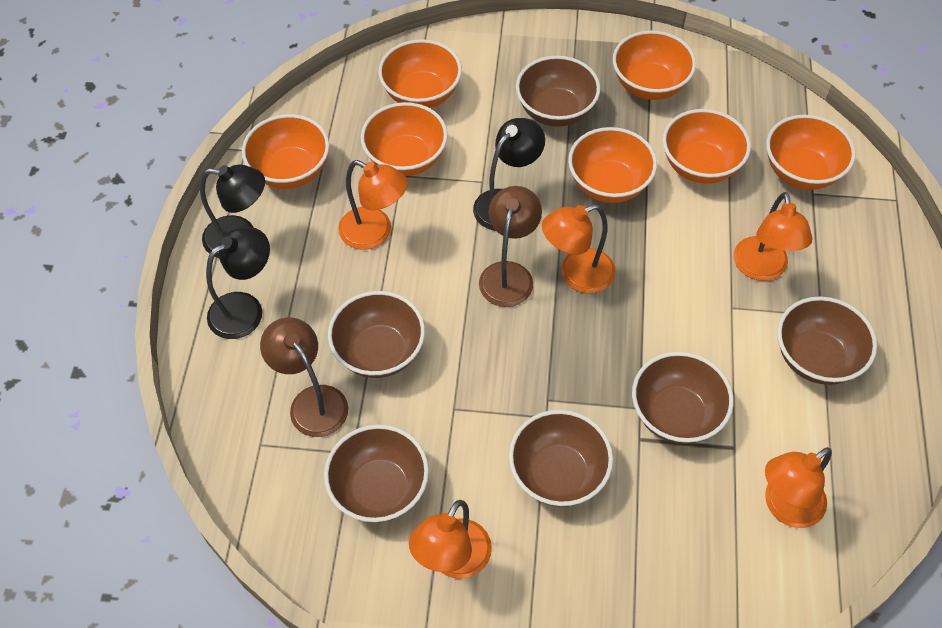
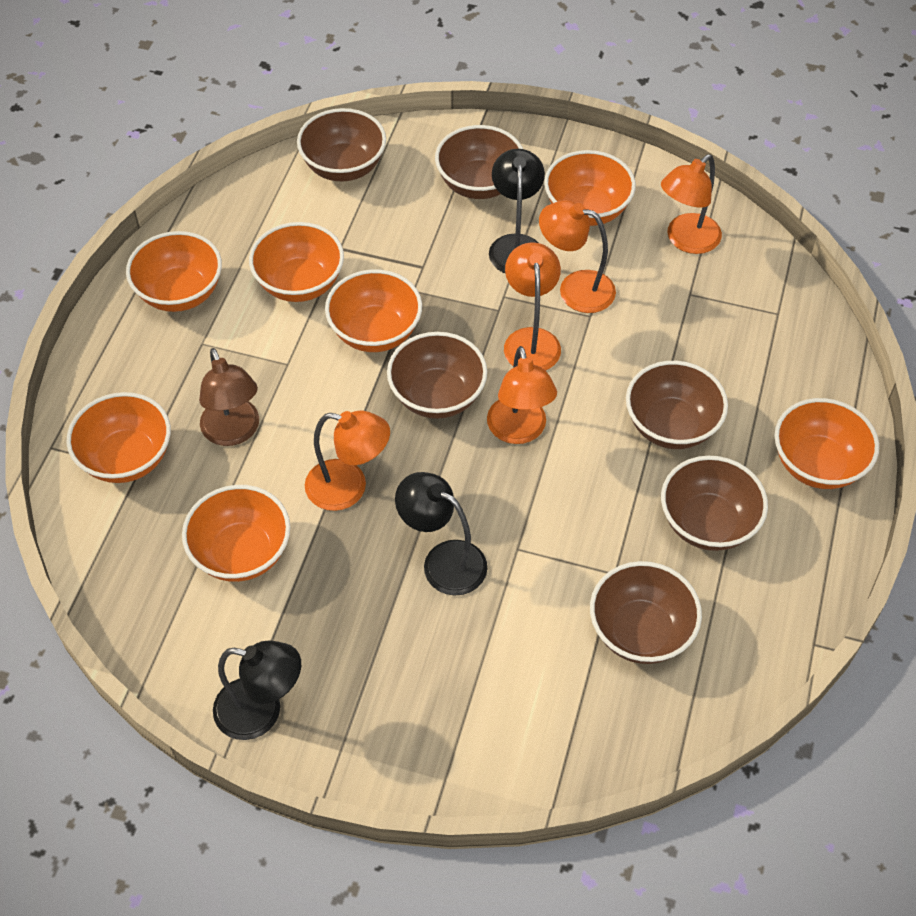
brown lamp: [260,317,348,437] [479,186,542,307] = 2 -> [199,348,259,446] = 1

